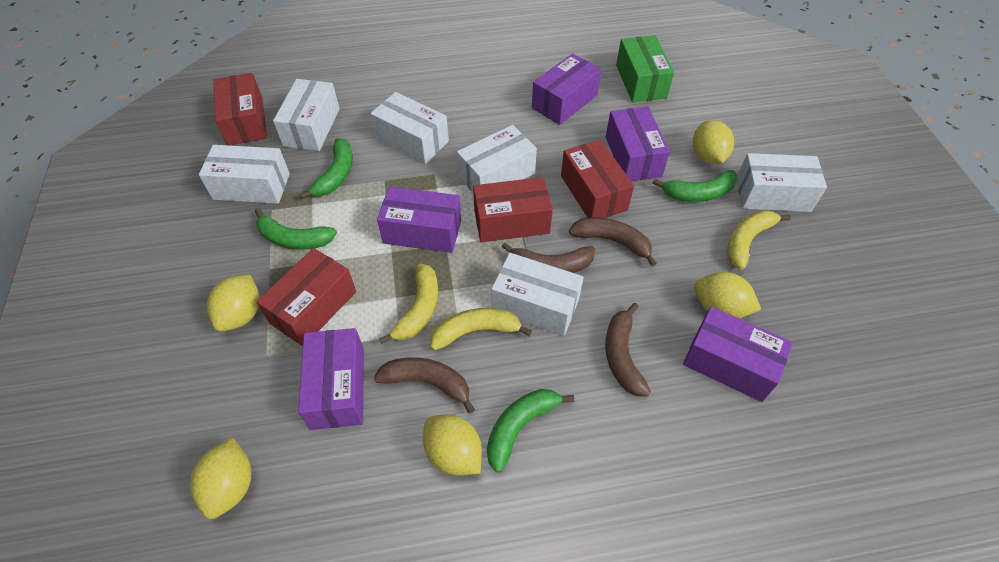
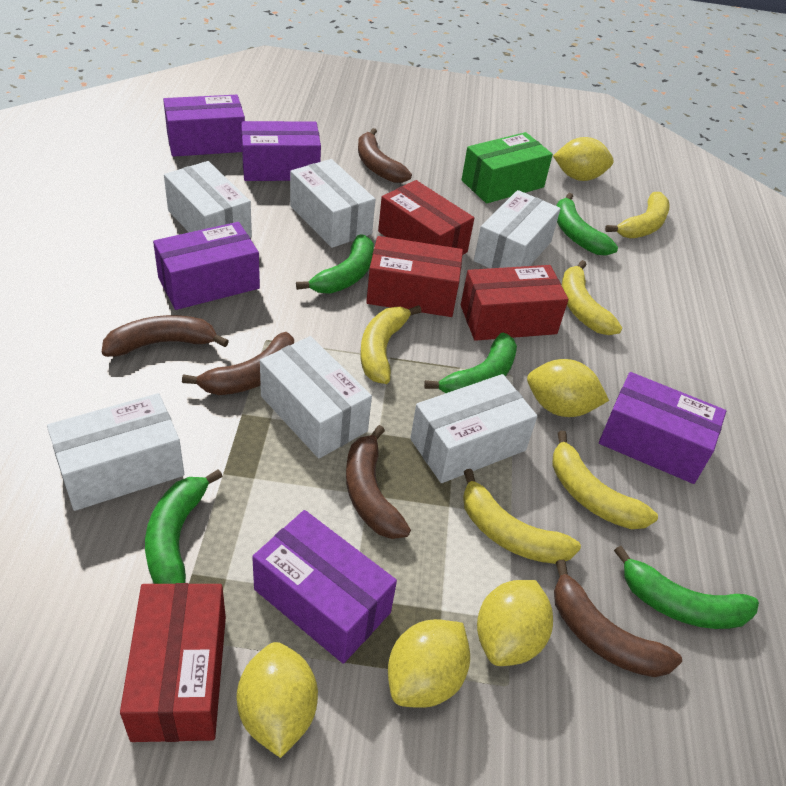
brown banana: [374,357,475,414] [501,243,595,273] [569,218,657,266] [605,303,651,396] = 4 -> [102,315,229,357] [182,332,294,395] [346,425,411,539] [358,128,412,183] [554,560,682,677] = 5
green banana: [255,208,337,249] [299,138,353,199] [487,389,574,472] [653,170,738,202] = 4 -> [145,469,223,584] [296,234,374,293] [424,332,517,393] [556,193,618,256] [614,546,759,629] = 5
yellow banana: [379,263,438,344] [430,308,532,351] [727,210,791,270] = 3 -> [360,305,422,384] [463,469,581,564] [552,431,658,529] [561,260,622,335] [605,192,670,238] = 5

